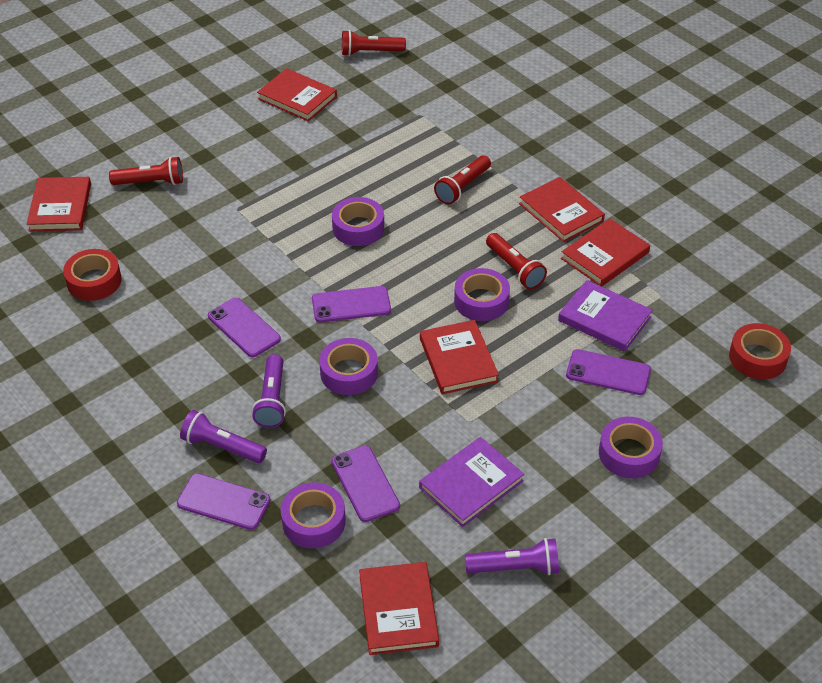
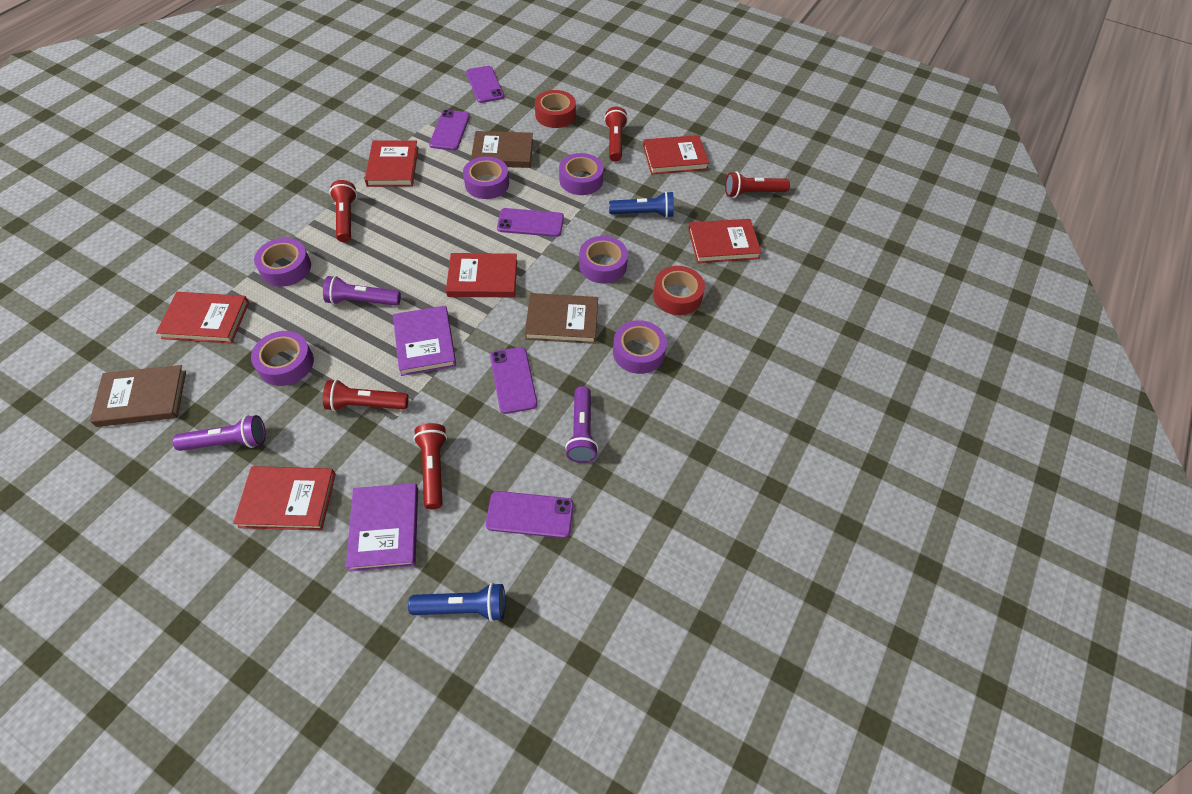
blue flashlight: none = 0 -> [408,583,505,622] [609,191,674,218] = 2
brown book: none = 0 -> [90,365,186,427] [471,131,533,168] [525,293,598,344] = 3
purple tape: [281,483,346,548] [319,338,378,395] [332,197,384,246] [454,268,510,321] [599,417,663,478] = 5 -> [251,331,314,386] [254,238,311,287] [463,157,509,199] [559,153,604,195] [579,236,628,284] [613,320,667,374] = 6
red flashlight: [109,157,183,185] [342,30,406,56] [434,155,491,205] [486,233,547,290] = 4 -> [323,380,409,411] [329,180,357,242] [413,423,447,509] [604,107,628,162] [725,171,790,198] = 5

